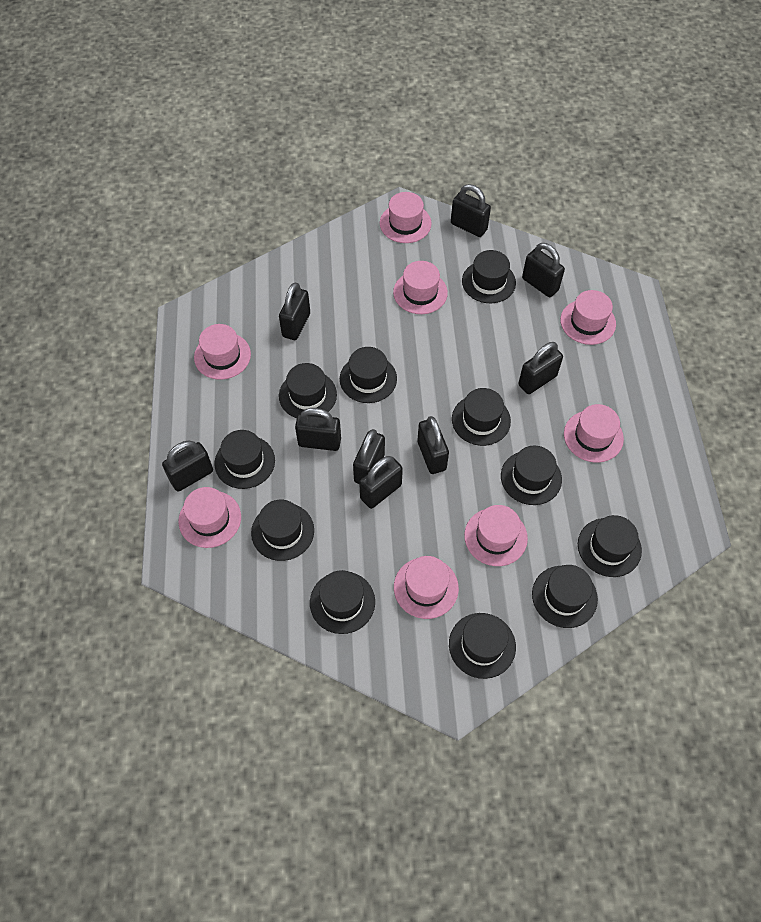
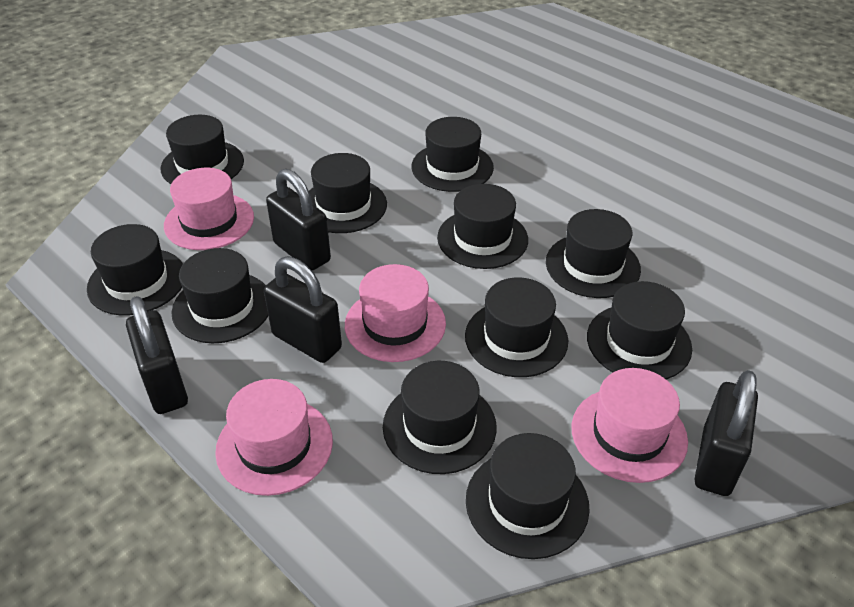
black padlock: [162,440,213,492] [279,282,310,340] [295,408,341,451] [353,429,385,484] [359,456,403,509] [417,416,449,474] [451,184,491,237] [518,342,563,394] [522,243,565,297] = 9 -> [126,296,188,414] [264,257,342,363] [266,169,331,270] [695,370,758,496] = 4
pink hat: [178,487,241,548] [194,324,251,380] [380,192,432,243] [393,261,448,314] [394,556,459,619] [464,505,528,566] [560,290,616,345] [564,404,624,463] = 8 -> [164,168,254,250] [215,379,333,496] [345,264,446,362] [571,368,688,483] = 4

